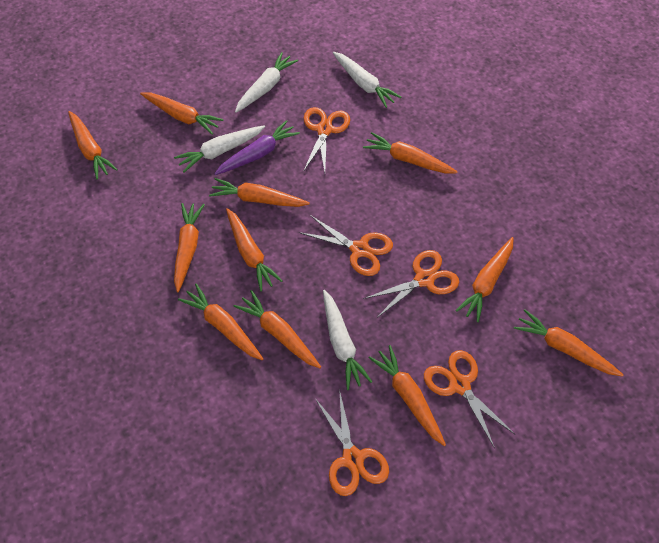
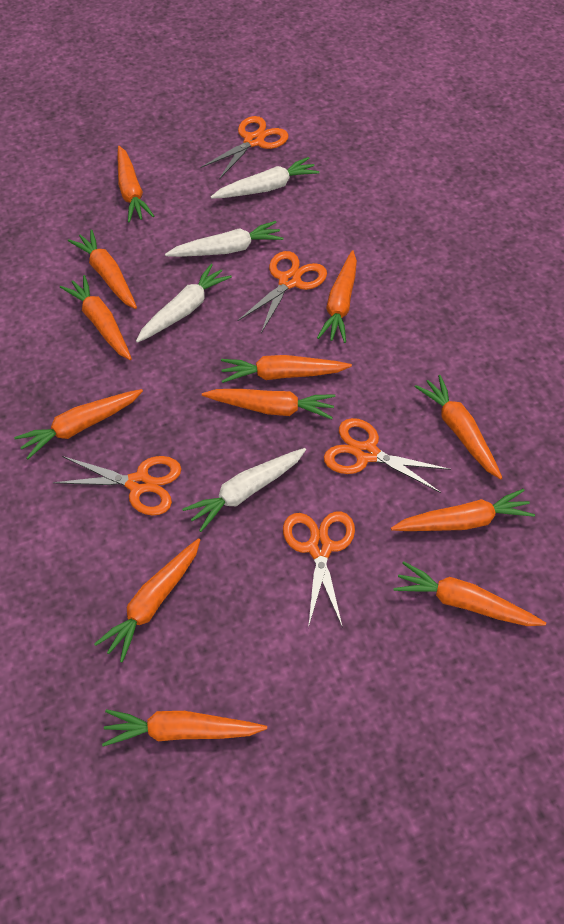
orange carrot: [68,111,118,179] [140,92,224,134] [174,203,205,292] [178,284,263,360] [209,178,310,207] [226,208,283,292] [233,290,321,368] [363,132,458,174] [369,345,446,446] [455,237,514,322] [514,309,624,377] = 11 -> [14,389,143,459] [60,275,132,360] [68,230,137,309] [94,538,200,662] [102,709,267,746] [117,146,154,222] [202,389,335,420] [221,355,352,383] [317,250,357,343] [391,489,535,531] [393,561,546,626] [415,375,502,479] = 12
purple carrot: [214,120,300,175] = 1 -> none = 0

